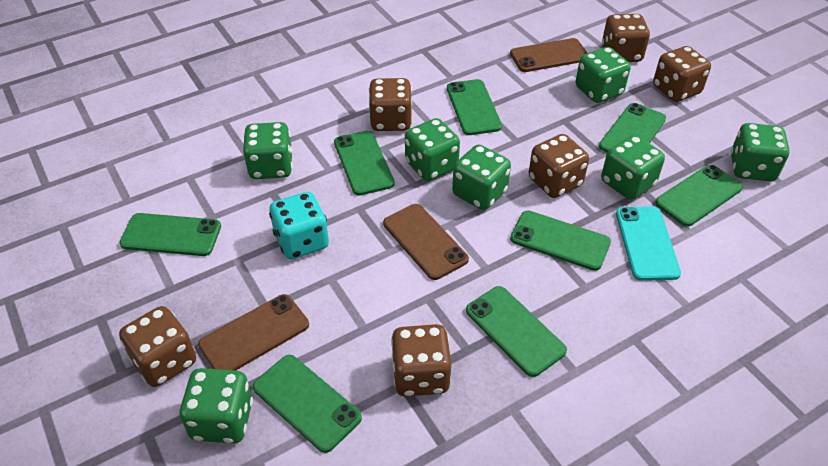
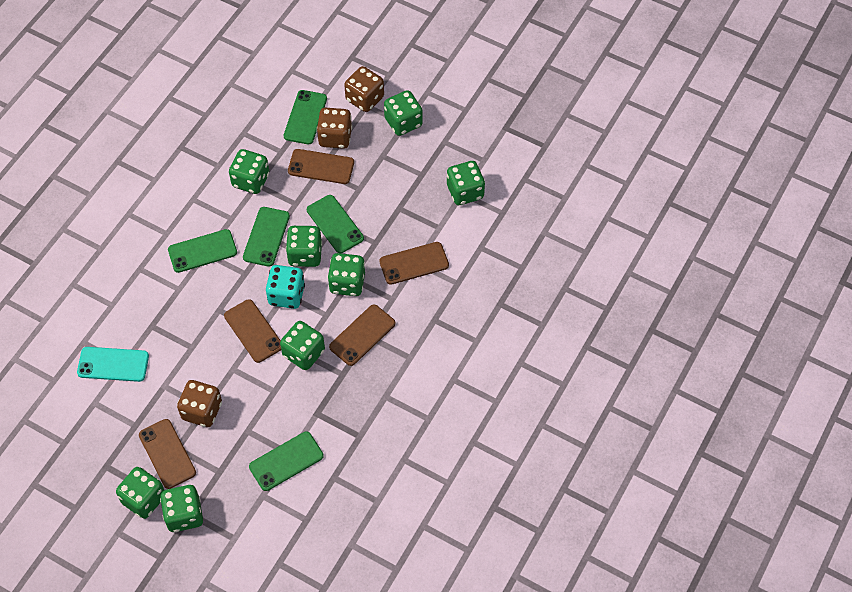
brown dice: [119,306,196,387] [369,78,412,131] [391,324,451,397] [529,134,589,198] [602,14,650,62] [653,46,711,102] = 6 -> [177,380,222,427] [317,108,352,149] [344,66,384,112] = 3
brown phone: [198,294,309,370] [383,204,469,280] [510,38,587,72] = 3 -> [139,419,196,489] [224,299,281,363] [288,149,354,184] [329,304,395,366] [379,242,449,285] = 5
green dice: [180,368,253,443] [243,122,293,179] [405,118,460,181] [452,145,511,210] [575,47,631,103] [601,135,665,200] [730,123,790,181] = 7 -> [116,467,164,519] [160,485,203,532] [229,149,269,194] [280,321,325,370] [286,226,322,267] [328,253,365,296] [384,90,423,136] [447,161,485,205] = 8
green phone: [120,213,221,256] [253,355,362,453] [334,131,395,196] [447,79,502,135] [466,286,567,377] [510,210,611,271] [599,103,666,152] [655,165,743,227] = 8 -> [168,229,237,273] [243,207,290,267] [249,431,324,491] [284,90,327,144] [307,195,364,253] = 5

